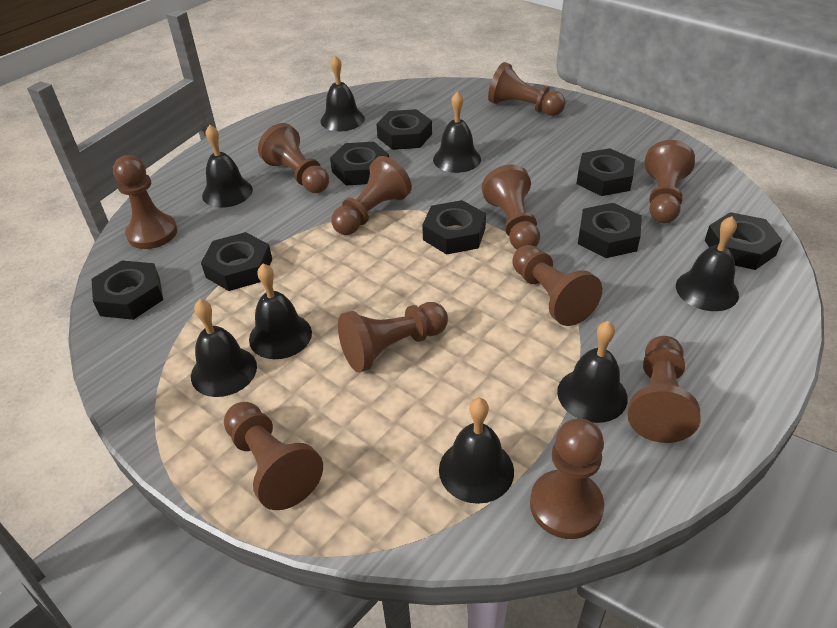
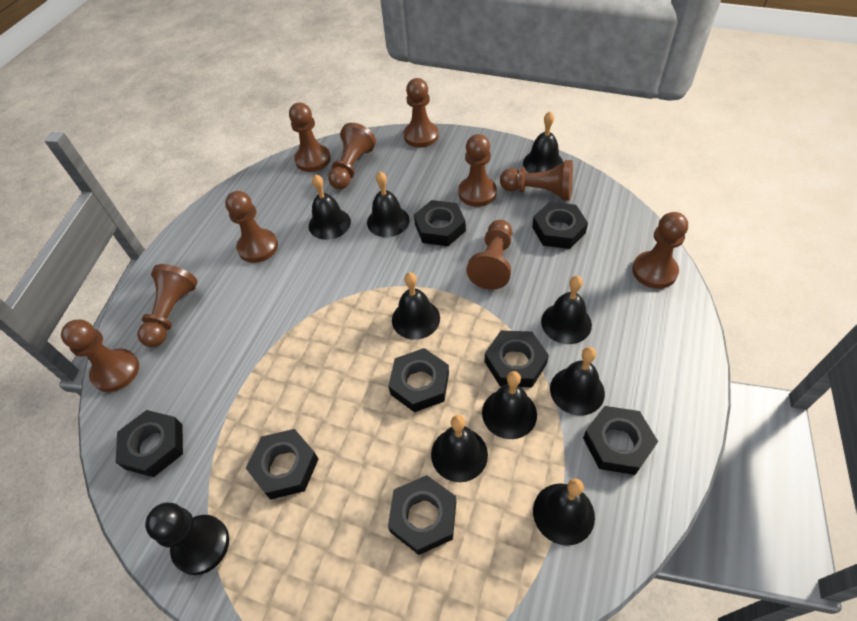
black bell: [191,299,257,397] [202,125,253,208] [249,263,312,359] [321,56,365,131] [433,91,481,173] [439,398,514,504] [557,321,628,423] [676,216,739,311] = 8 -> [309,174,351,240] [367,171,410,237] [392,272,440,340] [431,415,488,482] [482,371,537,439] [523,111,563,173] [533,479,595,546] [541,276,592,344] [550,347,605,416] = 9
black pawn: none = 0 -> [145,502,229,575] = 1
brown pawn: [113,155,177,249] [224,402,323,510] [258,123,329,193] [331,156,412,235] [338,302,448,373] [481,164,540,250] [488,62,566,116] [512,245,602,326] [530,419,604,539] [628,336,701,443] [645,140,695,223] = 11 -> [61,319,139,392] [137,264,198,347] [225,191,278,263] [289,103,331,172] [328,123,376,189] [404,78,438,148] [458,134,497,207] [466,220,512,290] [500,160,573,201] [632,212,688,289] = 10

